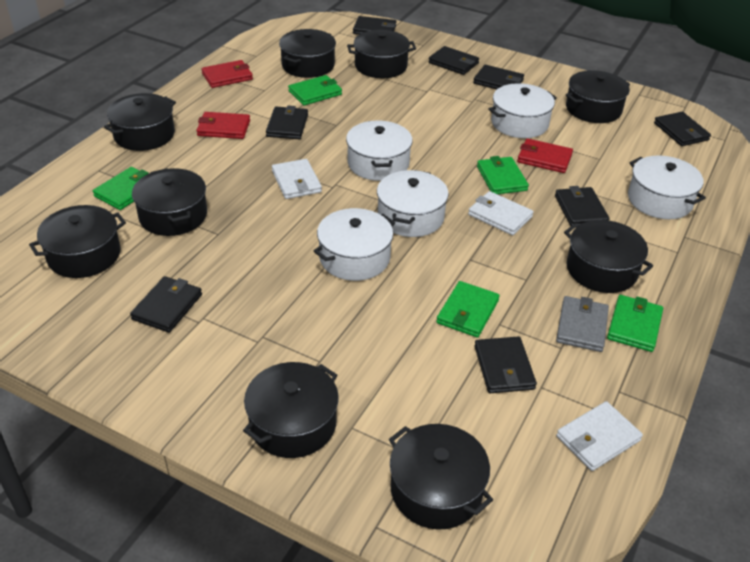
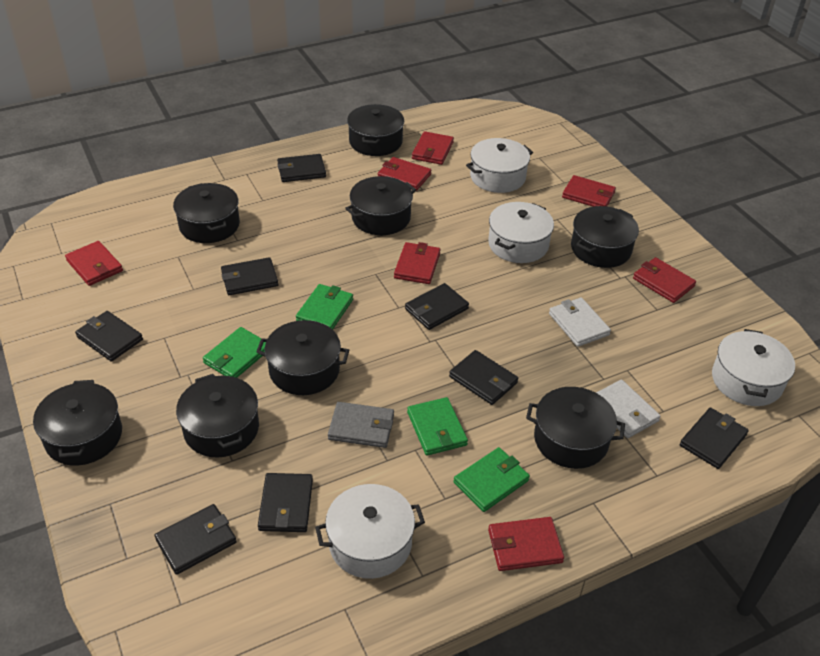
black pot: [29,205,126,278] [104,93,176,151] [132,168,207,236] [243,362,339,458] [279,29,336,78] [347,30,416,78] [389,424,493,530] [564,220,653,293] [566,70,630,123] = 9 -> [33,380,122,465] [173,183,240,243] [176,374,259,457] [256,320,349,395] [345,176,416,235] [347,104,404,156] [526,387,625,469] [571,206,639,268] = 8
green wallet: [93,167,149,210] [288,75,342,106] [436,281,500,338] [477,156,529,194] [607,295,663,352] = 5 -> [203,327,266,378] [296,284,353,330] [407,397,468,456] [453,447,530,512] = 4
red wallet: [196,112,250,139] [201,60,253,88] [517,138,573,173] = 3 -> [65,241,123,286] [378,157,432,191] [394,242,441,284] [412,131,454,165] [488,517,564,571] [562,175,616,207] [633,257,696,303] = 7
white pot: [314,208,395,281] [346,120,413,181] [377,170,449,237] [489,83,557,138] [628,155,706,219] = 5 -> [315,484,425,579] [466,138,533,193] [488,202,554,263] [712,329,795,406] = 4
white wallet: [272,159,322,199] [468,191,534,235] [556,401,643,471] = 3 -> [549,297,611,347] [596,380,661,438] = 2

